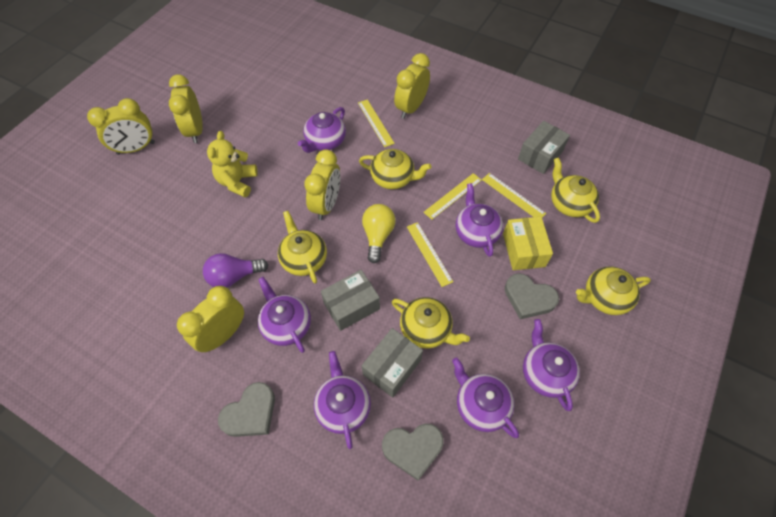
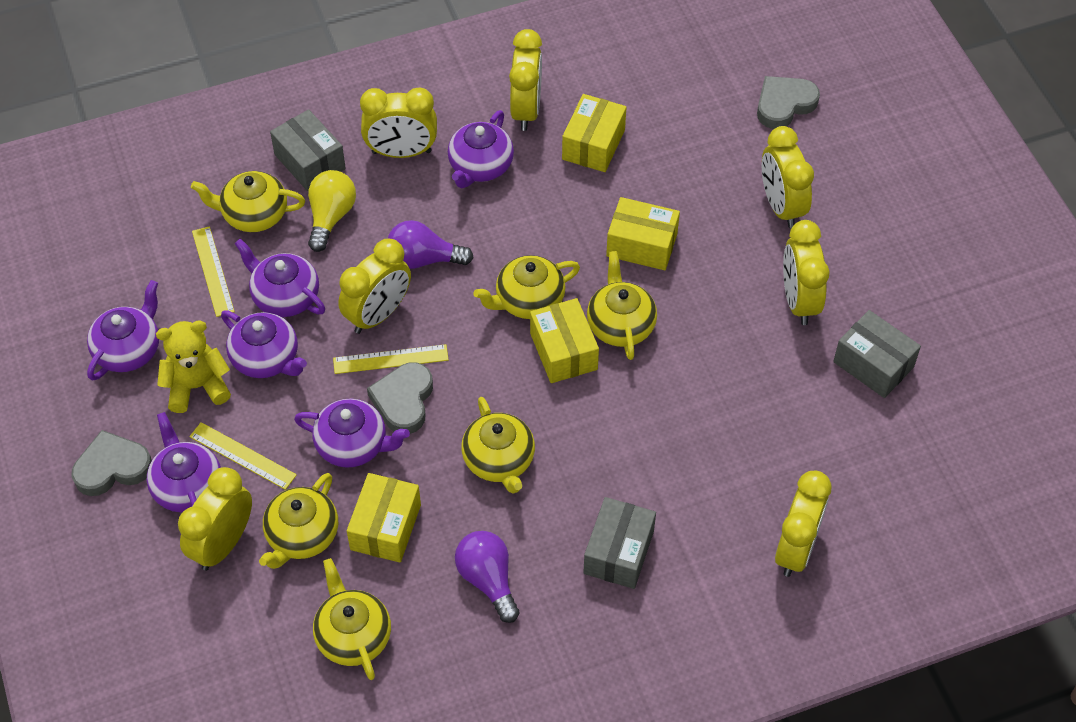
purple light bulb: [203,253,268,287] = 1 -> [388,220,474,269] [455,531,519,623] = 2
yellow box: [503,217,553,270] = 1 -> [347,473,421,563] [530,298,599,383] [562,94,626,172] [606,197,680,270] = 4
yellow clock: [87,98,155,155] [169,74,203,143] [177,286,244,352] [304,149,340,220] [394,53,430,119] = 5 -> [178,467,252,571] [338,239,411,334] [360,88,437,158] [509,29,542,131] [762,126,814,228] [775,471,832,577] [783,220,830,325] = 7
yellow ruler: [358,99,395,147] [407,222,453,287] [423,173,482,220] [482,173,546,217] = 4 -> [189,422,297,490] [192,226,235,317] [333,344,449,374] = 3
yellow teapot: [278,211,327,284] [359,149,432,189] [392,297,470,348] [551,157,600,223] [576,266,651,315] = 5 -> [191,171,305,232] [259,473,338,569] [313,558,391,680] [461,397,535,494] [473,255,580,319] [587,251,657,360] = 6

